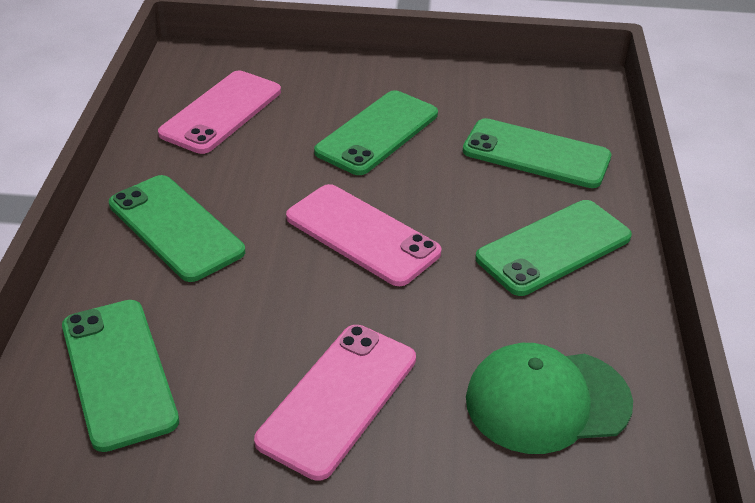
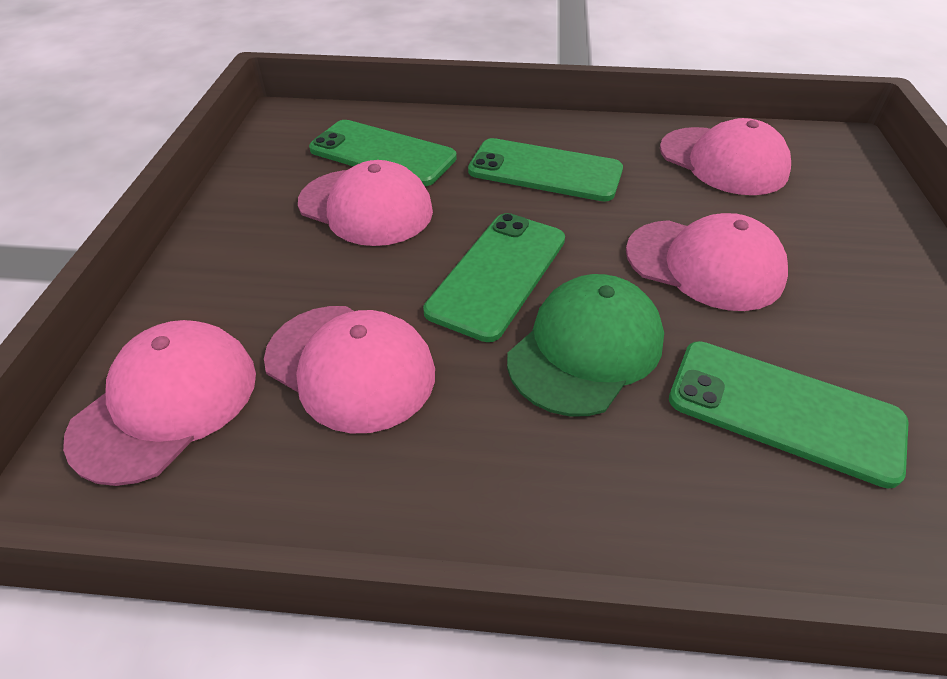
green phone: [62,300,179,452] [109,175,245,282] [314,90,438,175] [463,118,611,188] [475,200,632,296] = 5 -> [309,120,457,186] [423,213,565,342] [468,138,623,201] [669,341,909,488] = 4
pink cap: none = 0 -> [63,320,256,486] [264,306,435,434] [298,160,433,246] [626,213,788,311] [660,118,791,195] = 5
pink phone: [158,71,281,154] [254,325,416,481] [286,184,441,286] = 3 -> none = 0

